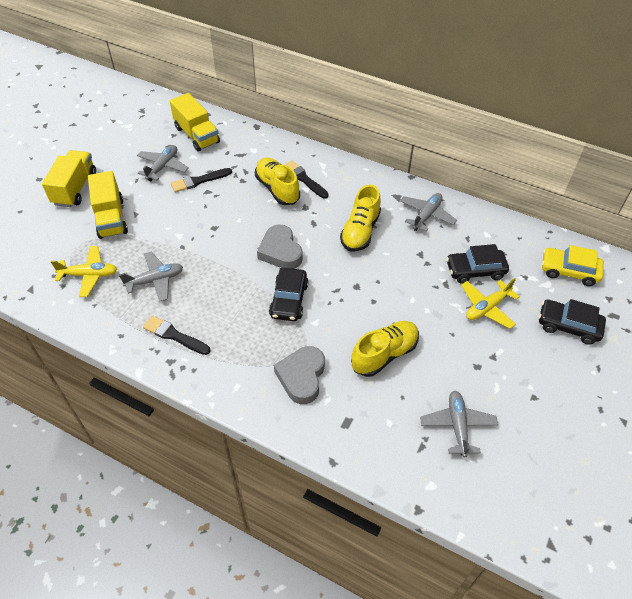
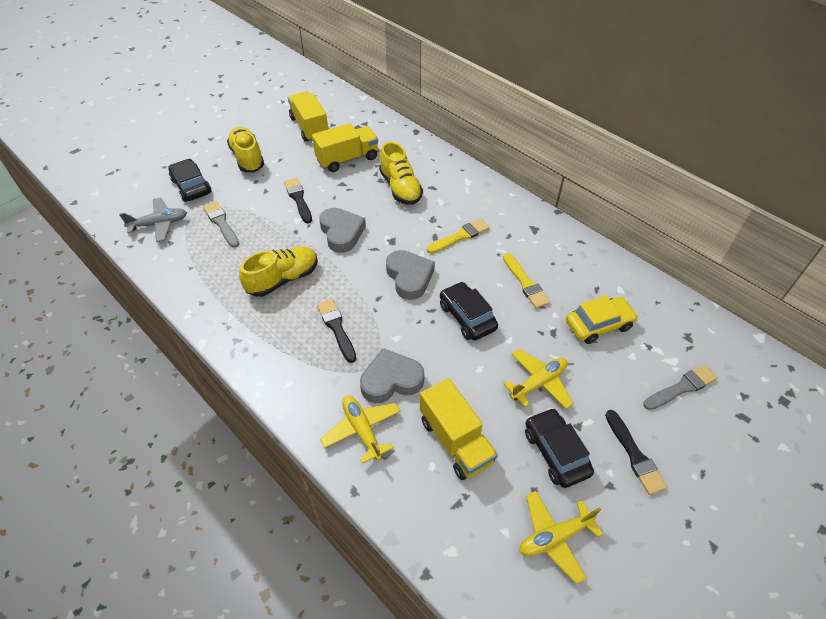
grey brush: none = 0 -> [203,201,239,247] [643,365,718,410] = 2
grey heart: [257,224,303,269] [274,346,325,404] = 2 -> [319,208,366,253] [360,348,425,403] [386,250,435,300] = 3
grey plane: [119,251,183,302] [137,145,189,182] [400,193,457,232] [420,391,498,457] = 4 -> [119,198,187,242] = 1
yellow brush: none = 0 -> [427,219,490,254] [503,253,550,309] = 2
yellow plane: [51,246,117,297] [461,278,520,329] = 2 -> [320,396,400,464] [504,349,574,409] [519,491,603,584] = 3

